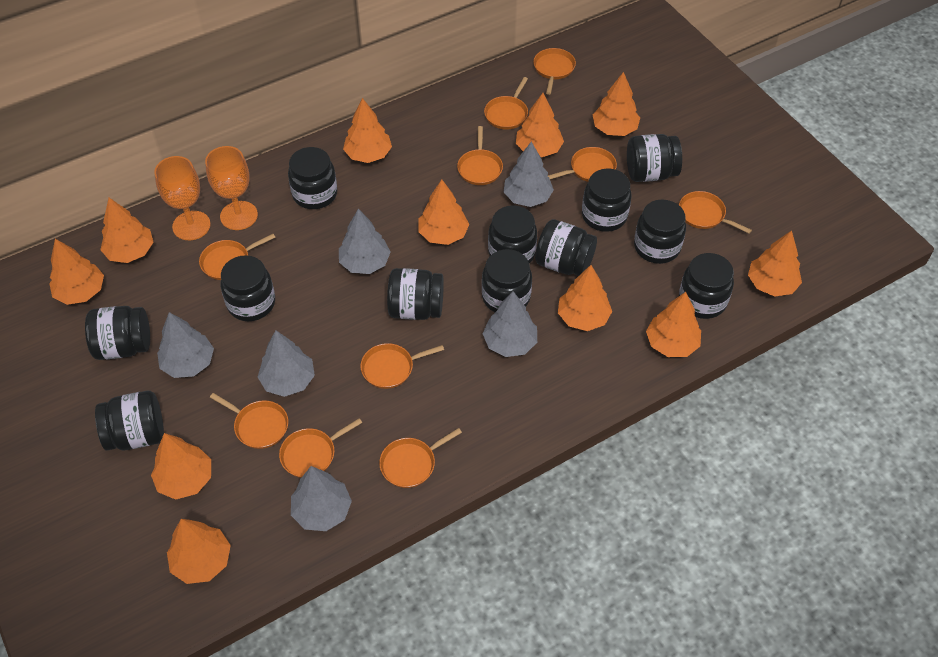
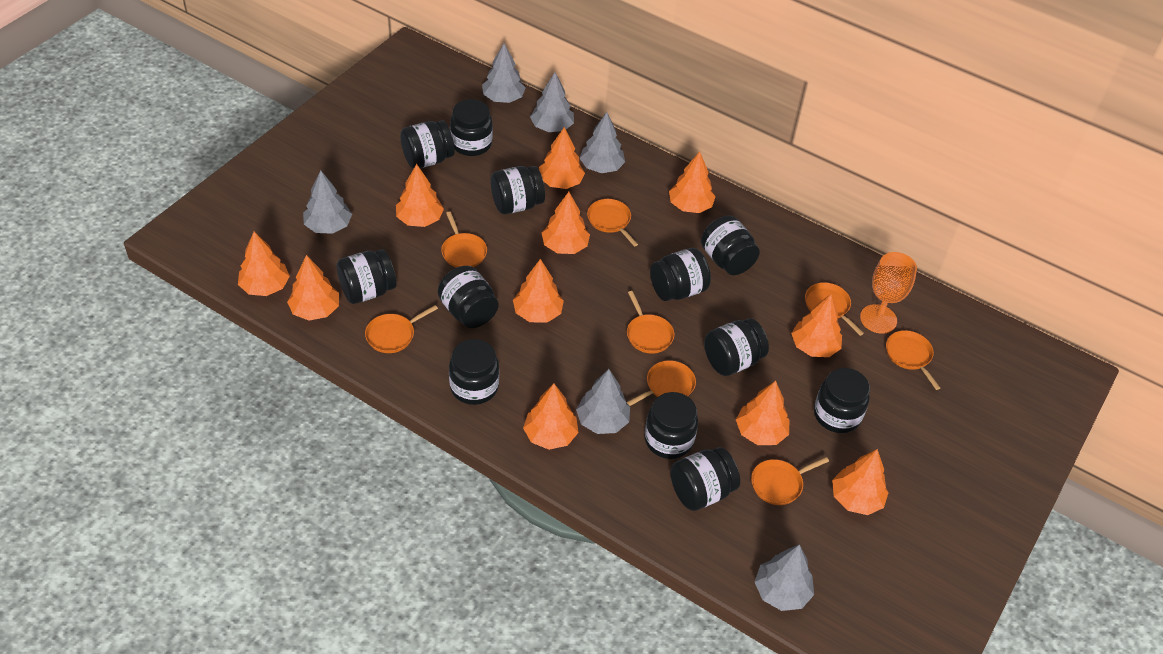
orange goblet: [154,156,211,240] [205,146,258,230] = 2 -> [860,252,917,334] = 1
orange pan: [199,234,276,280] [210,393,288,449] [279,418,362,478] [361,343,444,389] [379,428,462,488] [457,126,503,185] [484,77,528,129] [533,48,576,95] [548,147,617,182] [679,191,752,234] = 10 -> [365,305,438,353] [441,211,487,268] [587,199,638,247] [626,360,696,406] [627,291,674,354] [751,457,829,505] [805,282,864,336] [886,330,940,390] = 8

